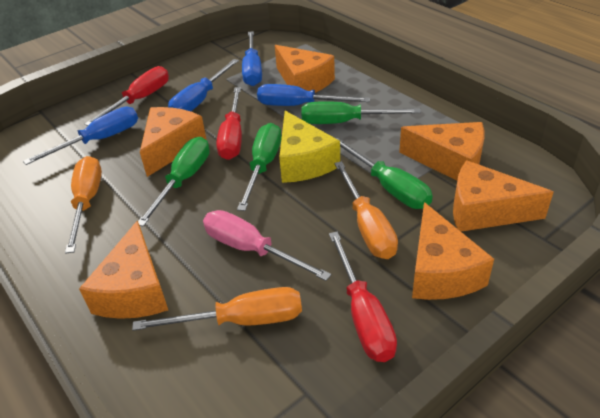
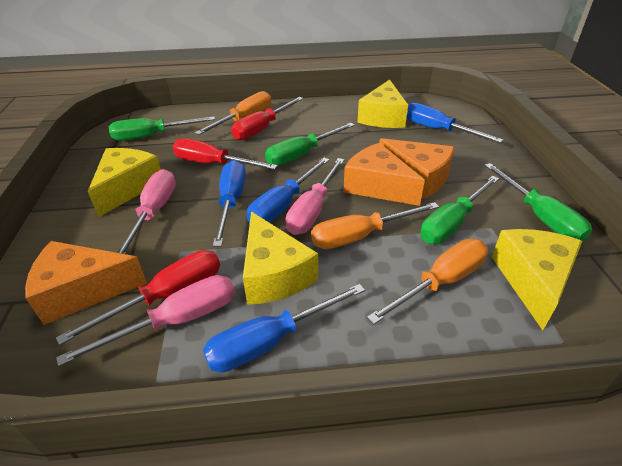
orange cheese: [79,220,168,319] [140,107,207,177] [275,45,335,93] [399,122,485,181] [412,202,494,300] [453,160,554,232] = 6 -> [25,241,147,325] [343,143,425,206] [379,138,454,199] = 3
pink screwdriver: [203,210,331,281] = 1 -> [56,275,235,366] [117,169,176,254] [286,158,344,235] = 3
yellow cheese: [279,111,340,183] = 1 -> [88,148,161,217] [243,212,318,305] [357,80,408,128] [492,229,582,330] = 4

